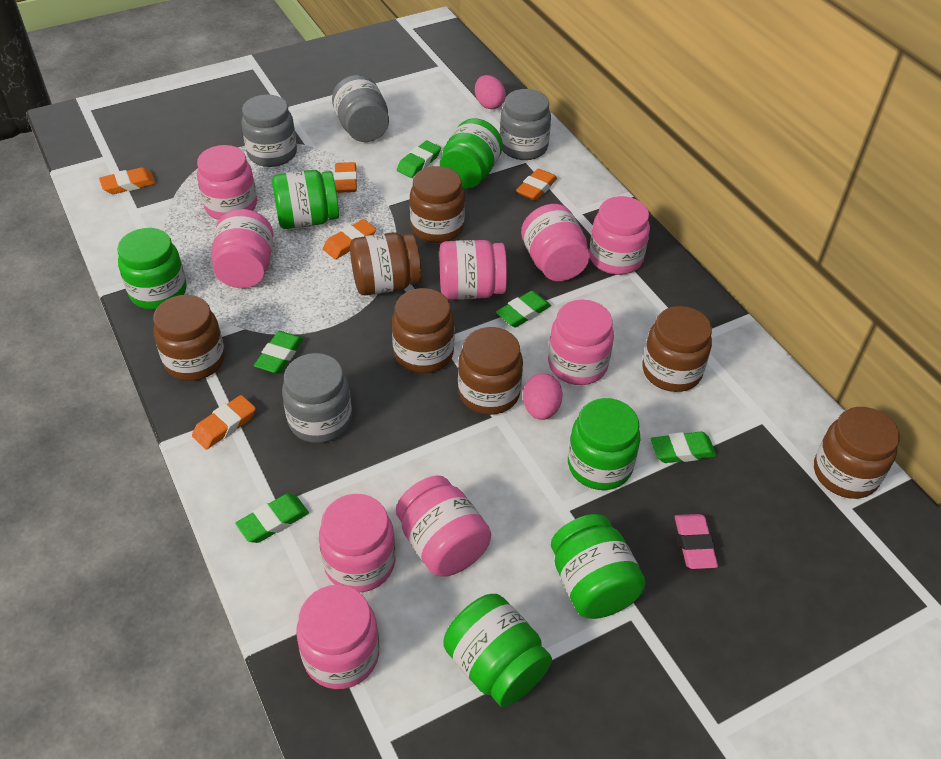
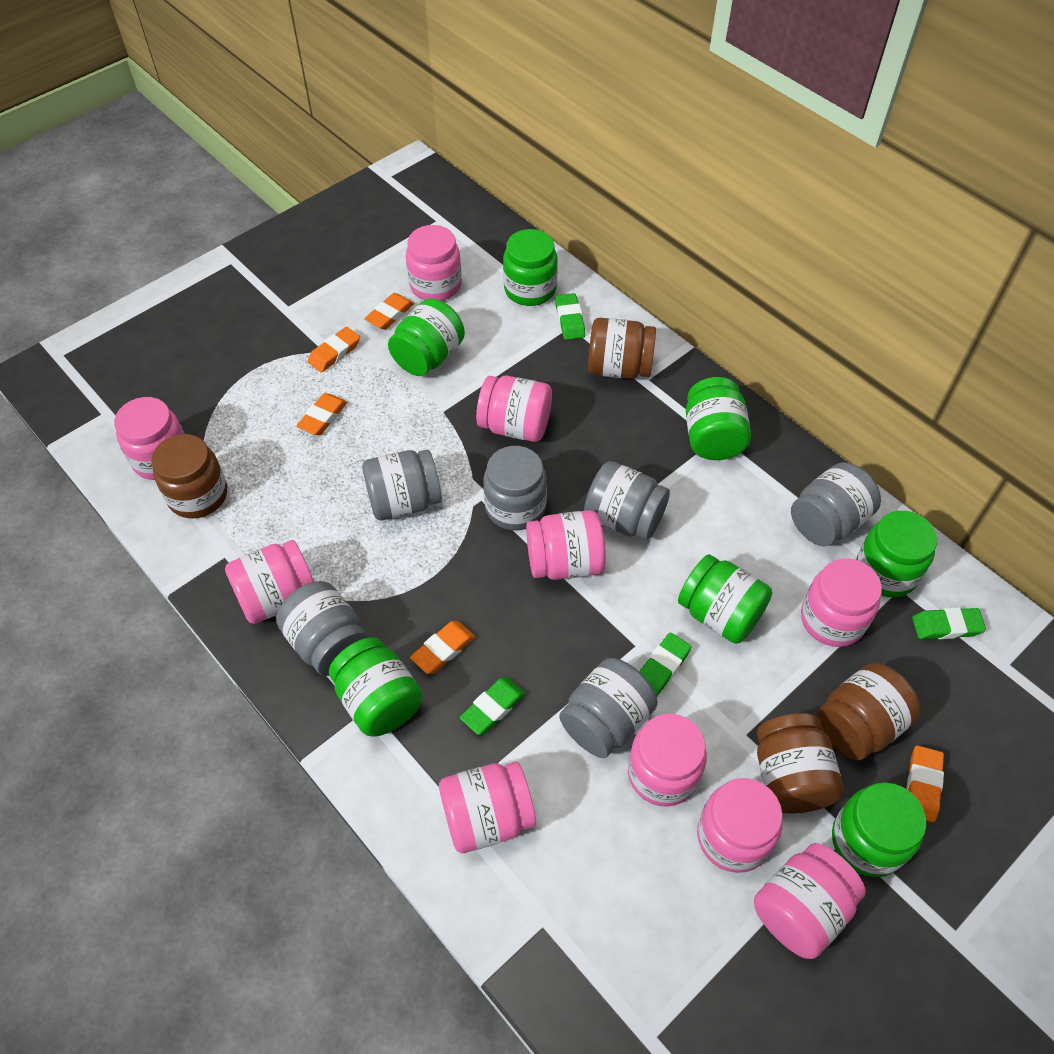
brown jar: [153,295,225,381] [350,232,422,295] [392,288,454,373] [410,166,465,243] [458,327,523,415] [642,306,712,392] [814,407,900,499] = 7 -> [151,434,227,519] [588,318,656,379] [757,713,844,814] [817,663,921,760] = 4
green eraser: [235,494,309,543] [254,331,303,374] [397,141,441,178] [496,291,551,327] [651,431,717,463] = 5 -> [460,677,525,735] [555,293,585,340] [639,633,691,696] [912,607,986,639] = 4
green jar: [117,228,187,310] [272,170,339,229] [440,118,503,189] [443,594,552,707] [551,514,645,619] [568,398,640,490] = 6 -> [329,637,423,737] [388,298,465,376] [503,229,558,306] [678,554,772,644] [686,377,751,460] [832,782,926,877] [856,511,937,597] = 7
grey jar: [241,95,297,167] [282,353,352,443] [332,75,389,142] [500,89,551,160] = 4 -> [276,581,368,676] [362,450,442,520] [483,446,547,530] [559,658,658,758] [584,461,670,540] [791,462,881,546] = 6
pink egg: [475,75,506,109] [523,373,563,420] = 2 -> none = 0
pink eraser: [675,514,718,569] = 1 -> none = 0
pink jar: [197,145,257,220] [211,209,273,288] [296,585,379,689] [319,494,396,592] [396,475,491,577] [439,240,507,300] [521,204,590,281] [548,300,614,385] [589,196,650,275] = 9 -> [114,397,185,480] [225,540,314,624] [406,225,462,301] [439,761,536,853] [476,376,552,442] [526,510,606,580] [628,714,707,807] [697,778,783,873] [754,843,866,959] [801,558,882,647] = 10

